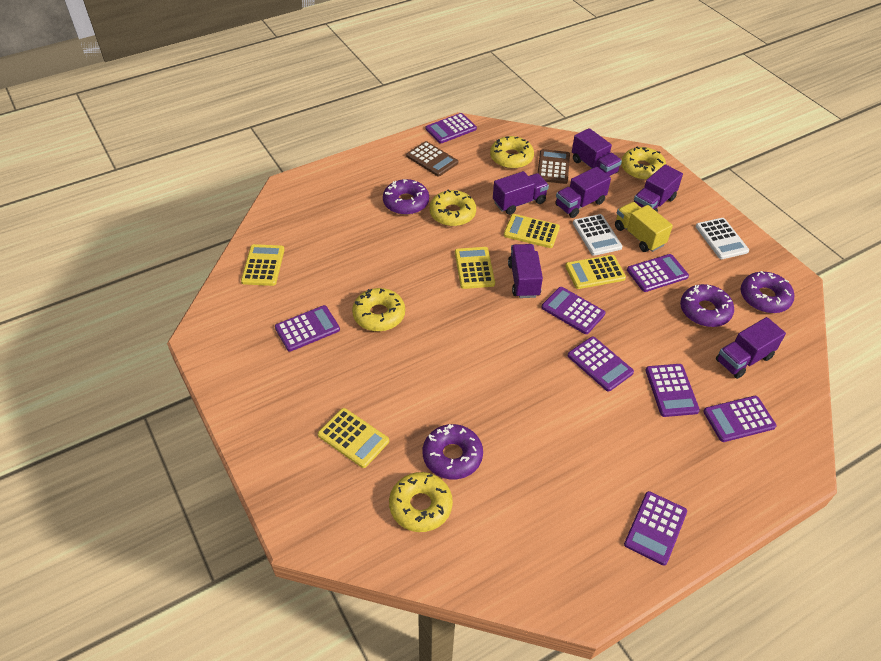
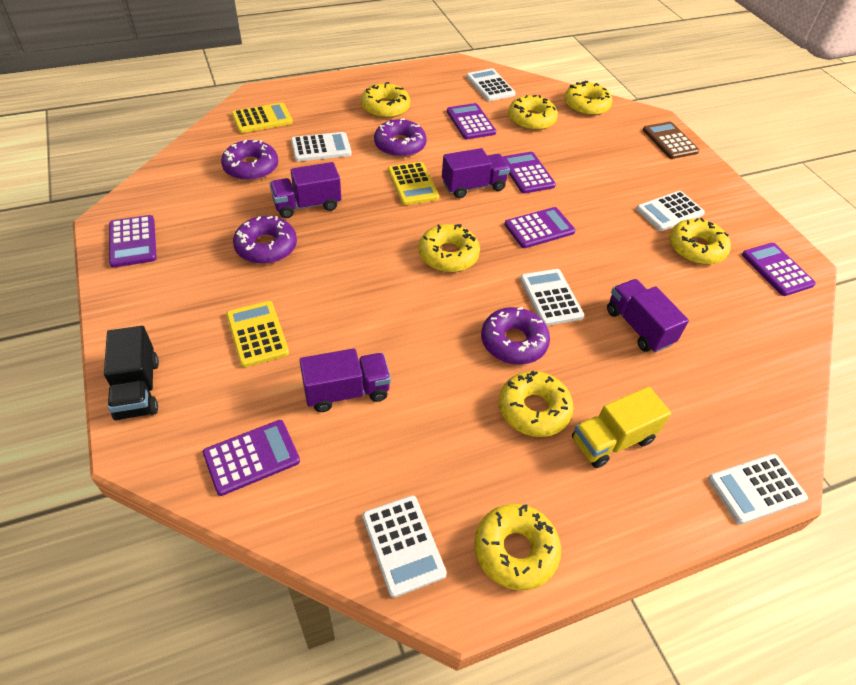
black truck: none = 0 -> [104,326,159,421] = 1
brown calculator: [406,141,458,176] [538,149,570,184] = 2 -> [643,122,700,159] = 1
purple calculator: [275,305,340,352] [426,113,477,143] [541,287,605,334] [568,336,634,392] [624,491,687,566] [627,254,689,292] [646,364,700,417] [703,396,777,442] = 8 -> [109,215,157,267] [203,420,300,496] [447,103,496,140] [503,152,556,194] [504,207,576,248] [742,243,816,296] = 6
purple truck: [493,171,549,215] [508,244,543,298] [555,167,611,218] [572,128,622,176] [633,164,683,212] [716,317,786,379] = 6 -> [269,162,341,218] [299,349,391,412] [442,148,510,198] [607,279,689,353] = 4
white calculator: [573,214,622,256] [696,218,749,259] = 2 -> [291,132,352,161] [362,495,447,598] [466,68,516,101] [520,269,584,326] [636,191,705,231] [708,454,808,524] = 6
yellow calculator: [241,244,285,286] [318,408,389,468] [455,247,495,289] [504,214,560,248] [565,255,626,289] = 5 -> [226,301,289,367] [232,102,293,133] [388,162,439,205] = 3
yellow donut: [352,288,405,331] [389,472,453,532] [429,189,476,226] [490,136,534,169] [621,147,666,180] = 5 -> [361,82,410,118] [418,224,480,272] [474,504,561,590] [499,371,574,437] [508,95,558,131] [564,81,613,116] [669,218,731,264] = 7

